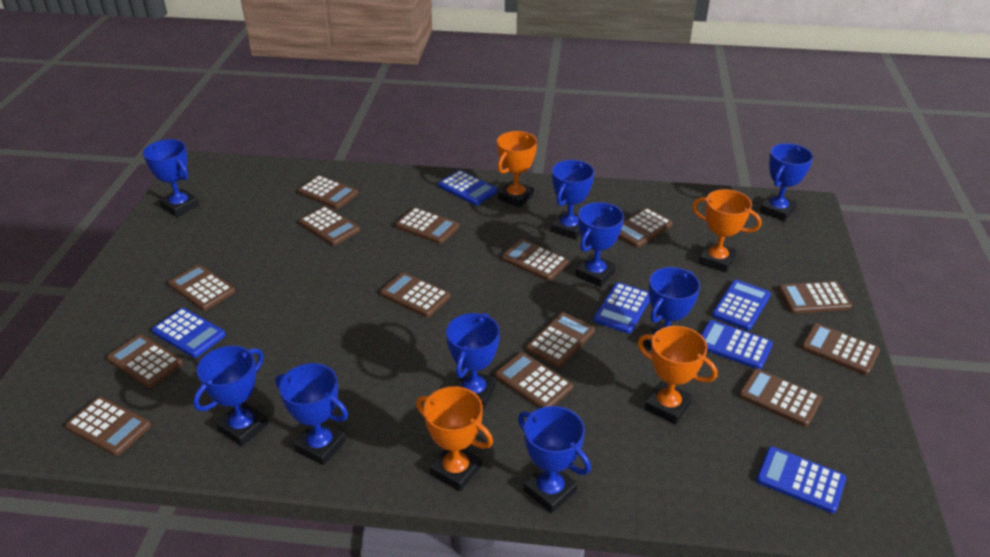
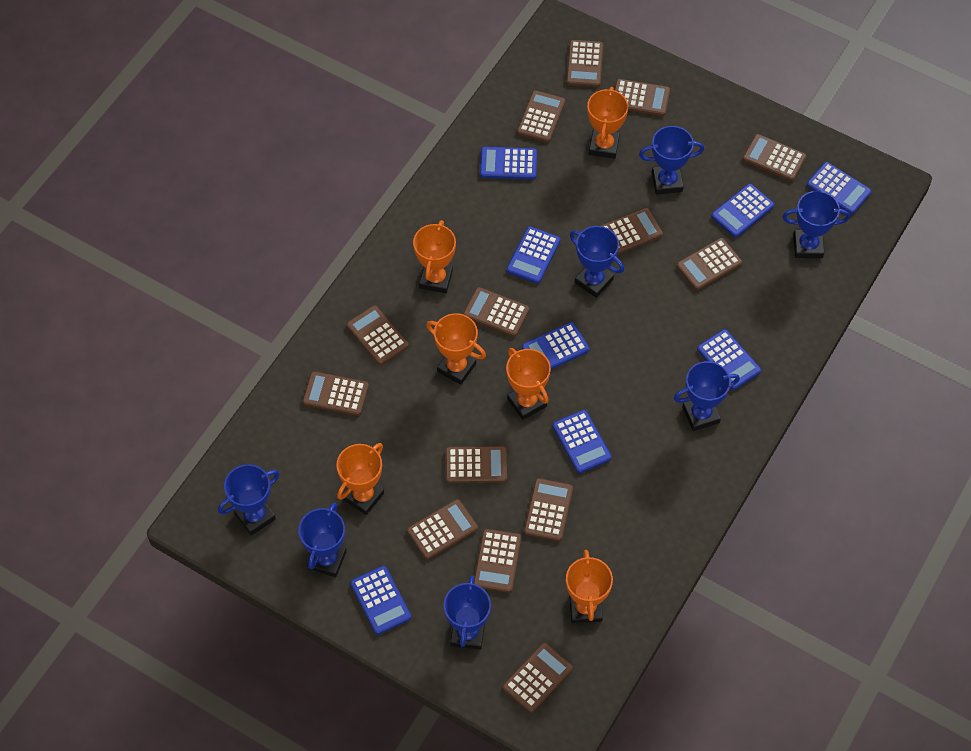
blue calculator: [152,308,226,358] [438,170,497,205] [594,282,650,333] [701,320,773,369] [712,280,771,330] [756,446,846,513] = 6 -> [350,566,411,635] [480,147,537,179] [507,226,560,284] [522,322,589,370] [553,410,612,473] [697,329,761,390] [711,184,774,237] [807,162,871,214] = 8
blue trophy: [143,139,199,217] [193,346,269,446] [276,363,348,465] [446,313,500,409] [518,406,591,513] [551,160,594,239] [576,202,624,287] [643,267,700,350] [760,143,813,221] = 9 -> [218,464,280,535] [298,503,347,577] [444,575,491,650] [570,226,624,298] [639,126,704,195] [674,361,740,431] [782,191,850,258] = 7
orange trophy: [416,386,493,491] [497,131,537,207] [638,326,718,424] [692,189,761,272] = 4 -> [336,443,384,515] [413,220,456,293] [426,313,486,385] [506,348,551,420] [566,550,613,623] [587,87,628,159] = 6

